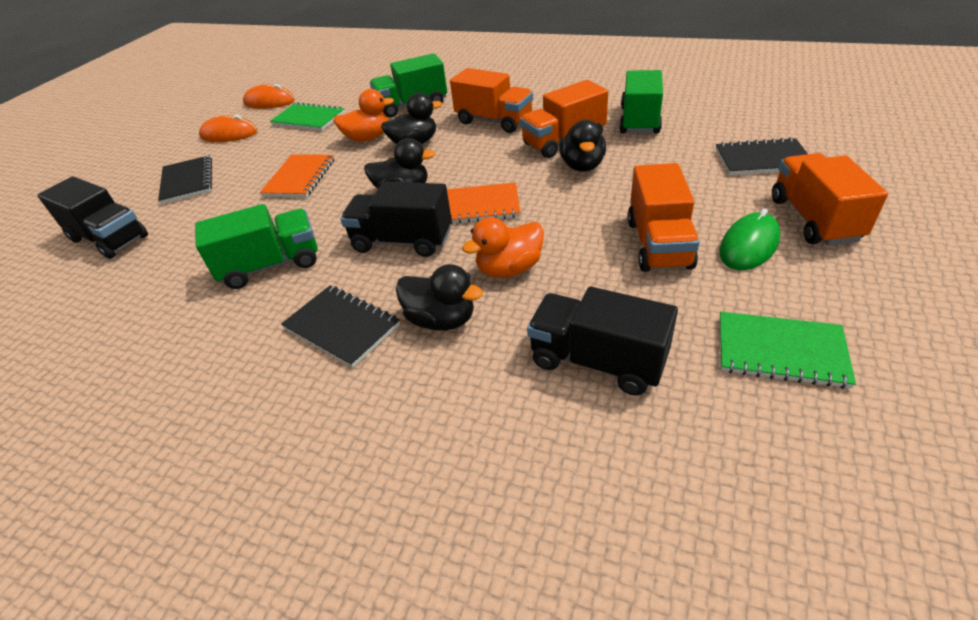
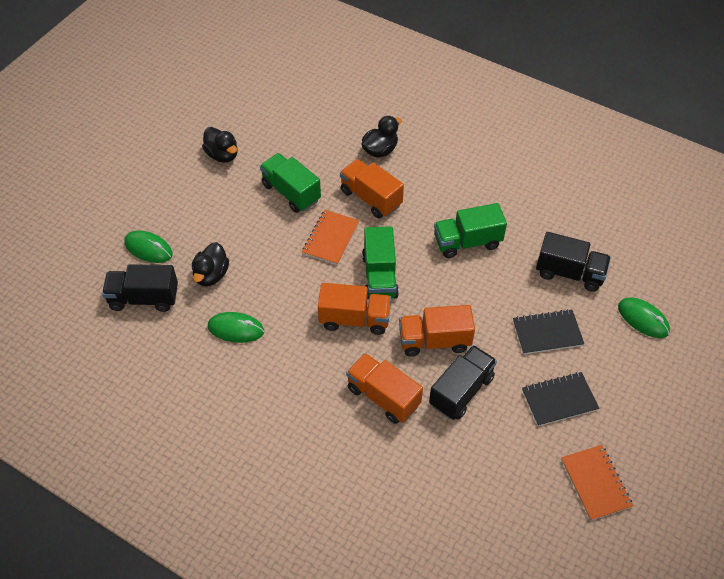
black duck: [364,138,435,189] [381,92,442,144] [396,264,483,331] [559,120,606,172] = 4 -> [192,242,229,286] [202,127,238,163] [362,116,402,158] = 3
black notebook: [158,156,212,204] [281,286,400,368] [716,137,808,175] = 3 -> [513,309,584,354] [522,372,599,426] = 2
green mouse: [719,208,780,270] = 1 -> [125,230,173,263] [208,312,264,343] [618,297,670,338] = 3
green notebook: [270,102,345,131] [720,312,856,389] = 2 -> none = 0
orange duck: [333,89,394,142] [462,217,544,278] = 2 -> none = 0
orange mouse: [199,115,257,142] [243,84,295,109] = 2 -> none = 0

